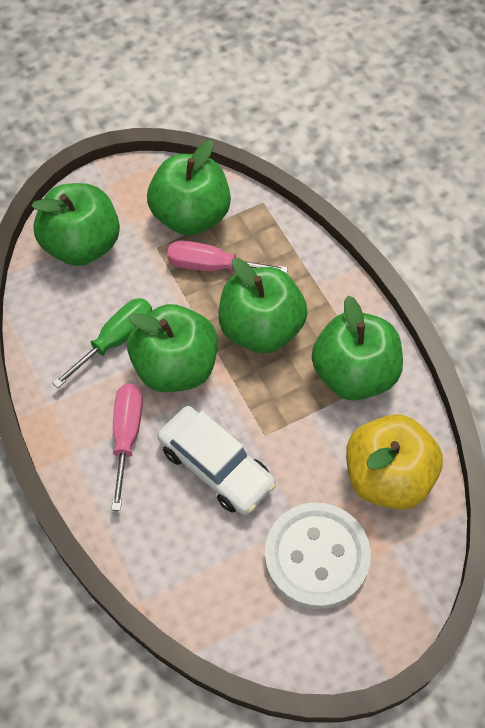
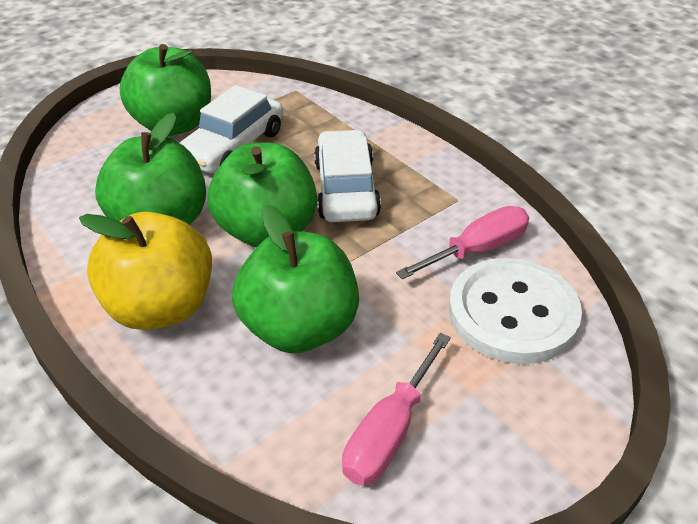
green apple: [32,183,120,266] [127,304,218,392] [147,140,231,236] [219,258,308,353] [312,296,403,401] = 5 -> [95,113,206,225] [120,44,211,136] [207,142,317,247] [232,205,359,353] = 4
green screwdriver: [52,298,152,388] = 1 -> none = 0
white car: [158,406,276,515] = 1 -> [179,85,283,173] [314,129,381,222] = 2

